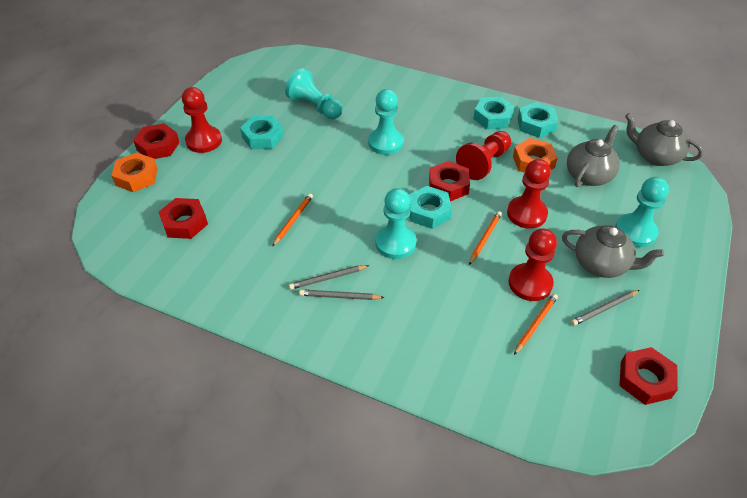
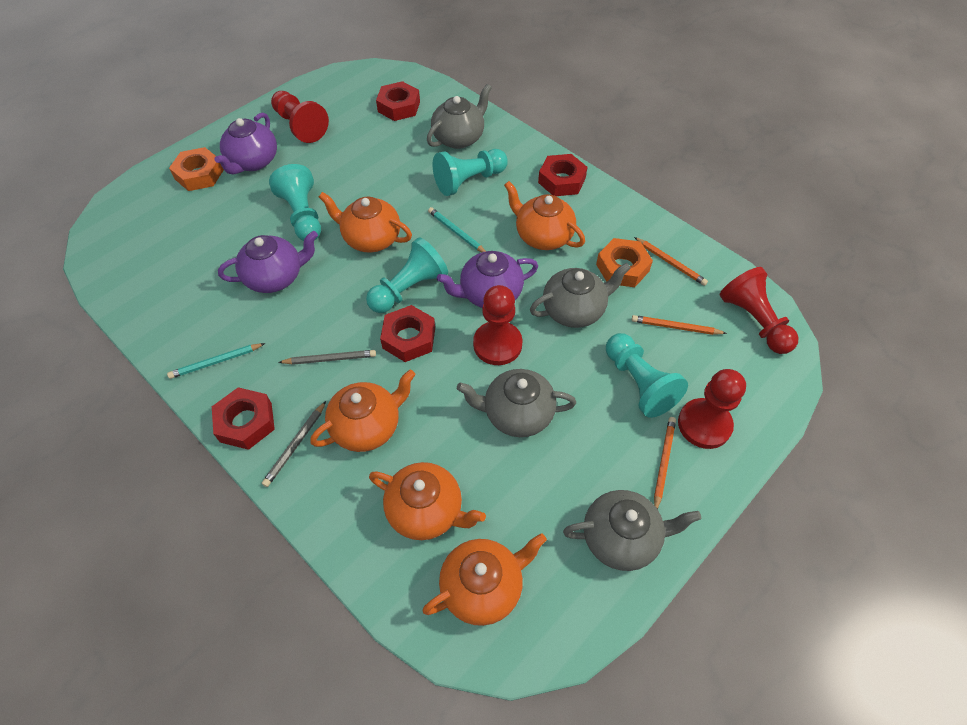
grey pencil: [289,265,370,290] [299,290,385,300] [571,290,640,326] = 3 -> [262,401,326,487] [278,350,376,365] = 2
grey teapot: [562,225,664,278] [567,125,620,187] [625,113,703,166] = 3 -> [427,84,492,149] [457,369,576,437] [530,263,631,328] [563,490,701,571] = 4
orange teapot: none = 0 -> [310,369,416,452] [319,192,412,252] [369,462,486,540] [422,533,547,626] [504,181,585,250] = 5
purple teapot: none = 0 -> [214,113,277,175] [218,231,318,293] [437,251,538,308] = 3
turquoise nut: [240,116,284,149] [409,186,452,229] [473,97,515,129] [518,102,558,138] = 4 -> none = 0
turquoise pencil: none = 0 -> [167,343,265,379] [428,207,486,252] = 2

